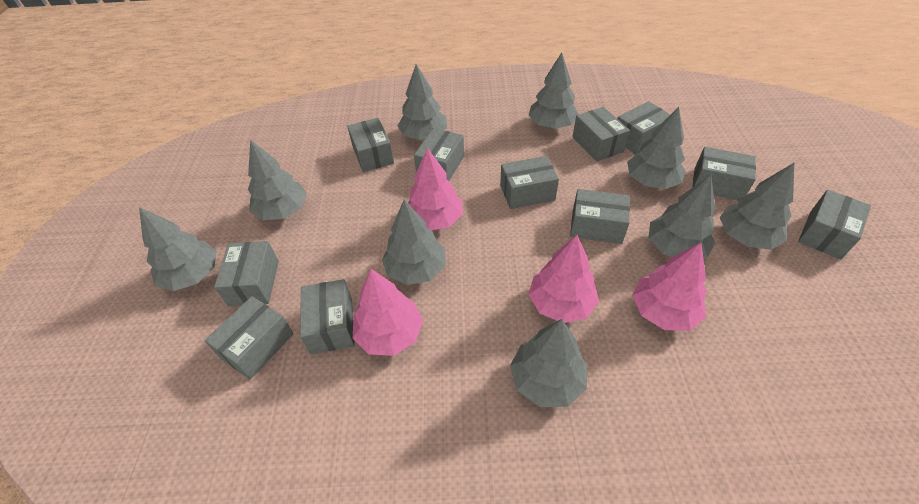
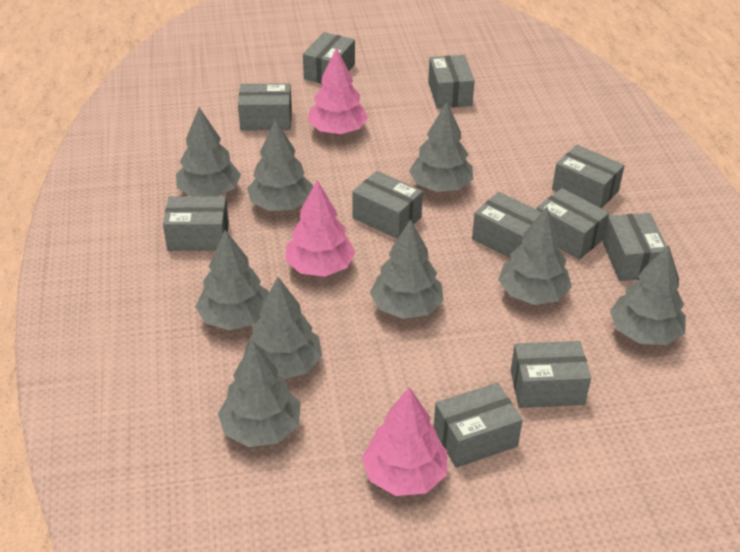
pink tree: [353,269,423,356] [408,148,463,230] [528,235,599,323] [632,242,707,331] = 4 -> [285,180,356,277] [308,47,368,135] [362,387,447,496] = 3

